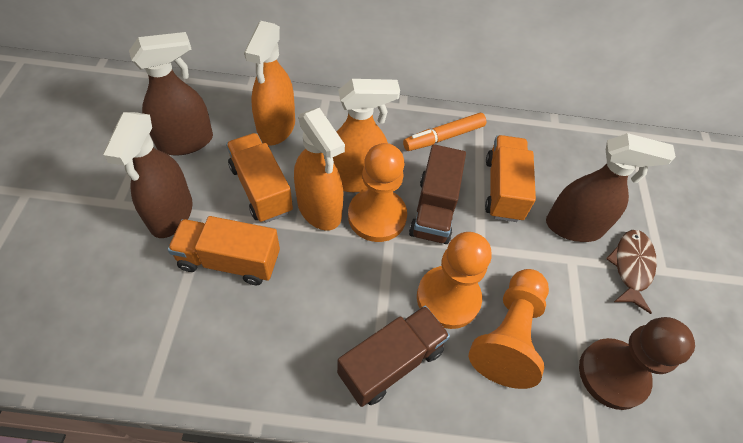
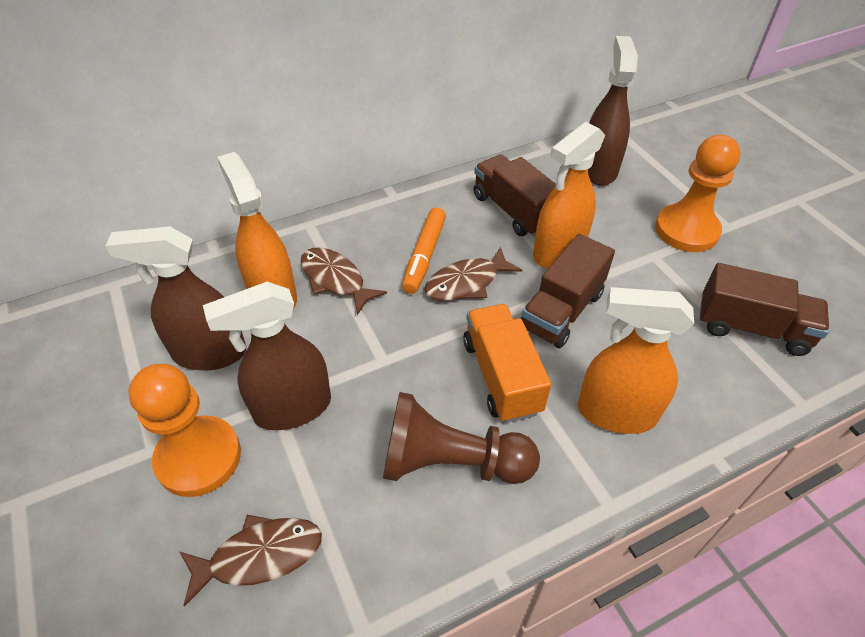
brown fish: [606,230,657,314] = 1 -> [180,515,322,607] [301,247,387,315] [424,246,522,301] = 3
brown truck: [337,306,450,407] [409,144,466,244] = 2 -> [474,154,556,236] [520,234,615,348] [699,263,829,356] = 3
orange pawn: [348,143,407,242] [417,232,491,329] [469,269,549,389] = 3 -> [128,364,241,497] [655,135,741,252] = 2
orange truck: [168,216,280,285] [226,133,293,223] [485,135,536,222] = 3 -> [463,304,551,423] = 1

